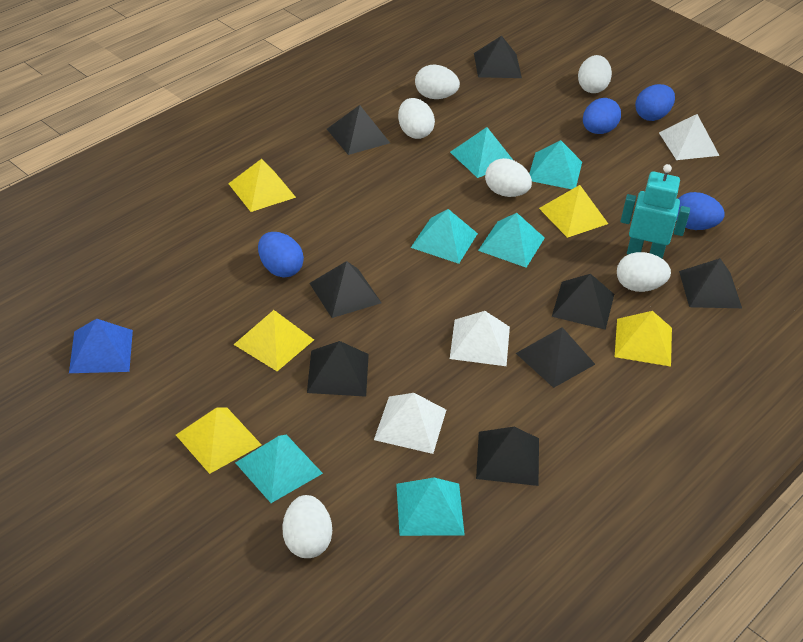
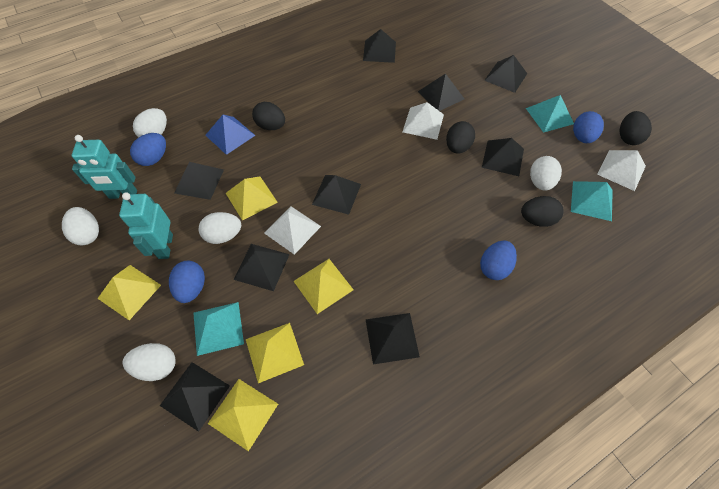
black egg: none = 0 -> [252,102,285,130] [446,121,475,154] [521,196,564,227] [620,111,652,145] = 4
black pyramid: [307,341,369,397] [309,261,382,318] [327,105,390,155] [474,36,522,78] [476,427,539,486] [516,327,595,388] [552,274,614,330] [679,258,742,308] = 8 -> [160,362,230,432] [174,162,224,200] [234,244,290,291] [312,175,361,215] [363,29,396,63] [366,313,420,364] [418,73,464,111] [482,138,524,176] [484,55,527,93] = 9
turquoise pyramid: [235,434,323,503] [396,478,465,536] [411,209,478,264] [450,127,513,178] [478,213,545,268] [529,140,582,189] = 6 -> [193,302,244,356] [526,95,574,133] [571,181,613,221] = 3
turquoise robot: [621,164,690,259] = 1 -> [72,135,137,199] [119,192,173,259] = 2
white egg: [283,495,332,558] [398,98,435,139] [415,65,460,99] [485,158,532,197] [578,55,612,93] [617,252,671,292] = 6 -> [62,207,99,245] [122,343,176,381] [133,108,167,138] [199,212,241,244] [530,156,562,191] = 5

